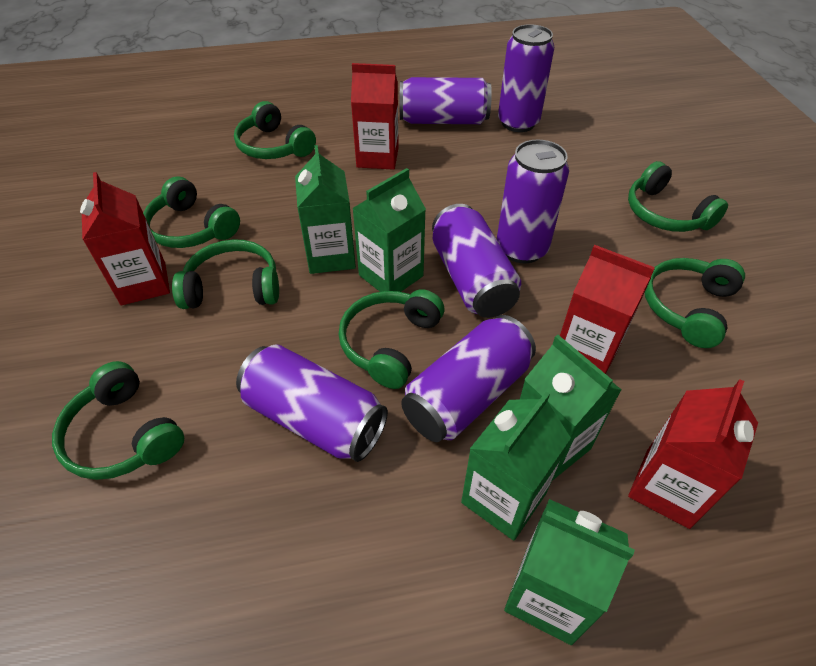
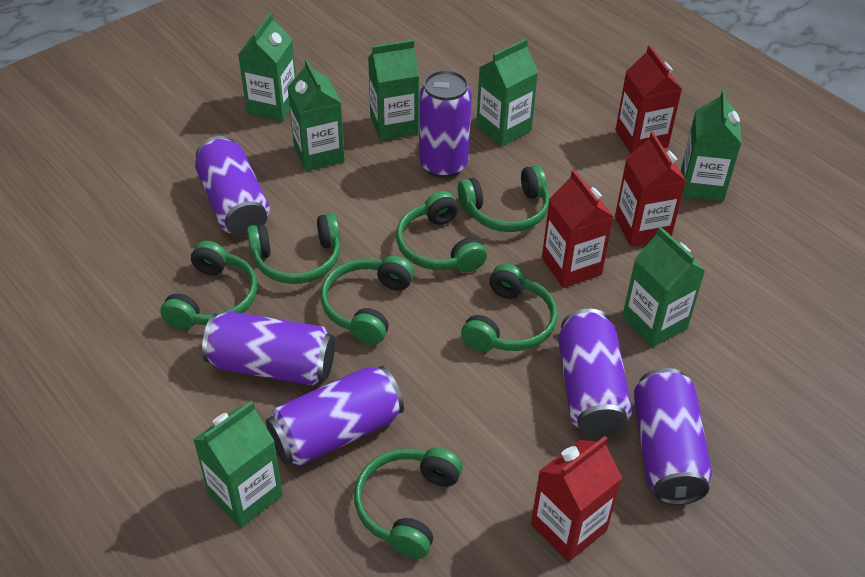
green carton: [295,145,356,274] [352,168,426,292] [461,392,571,541] [504,499,635,645] [520,335,621,481] = 5 -> [193,401,283,528] [238,12,296,121] [288,59,345,171] [368,40,419,141] [476,39,538,146] [622,226,705,347] [681,90,741,201] = 7

